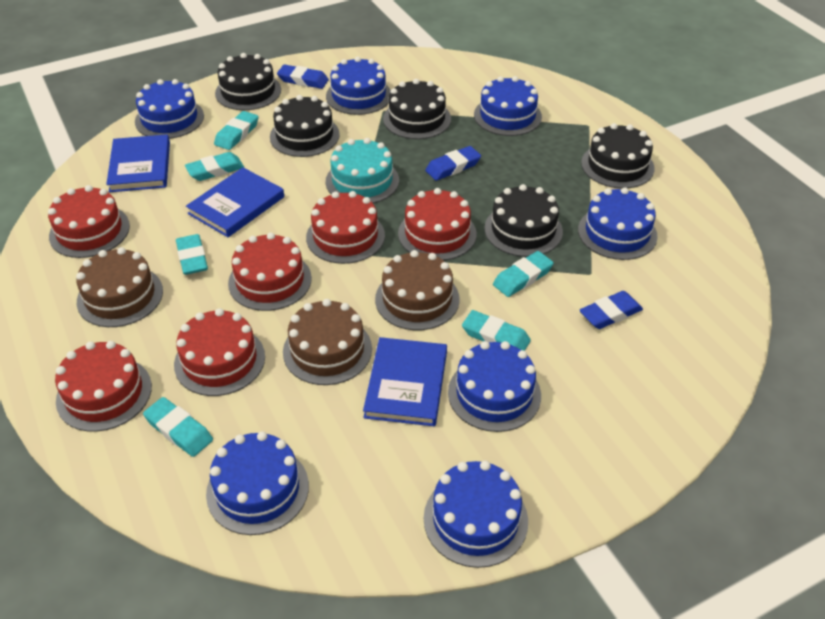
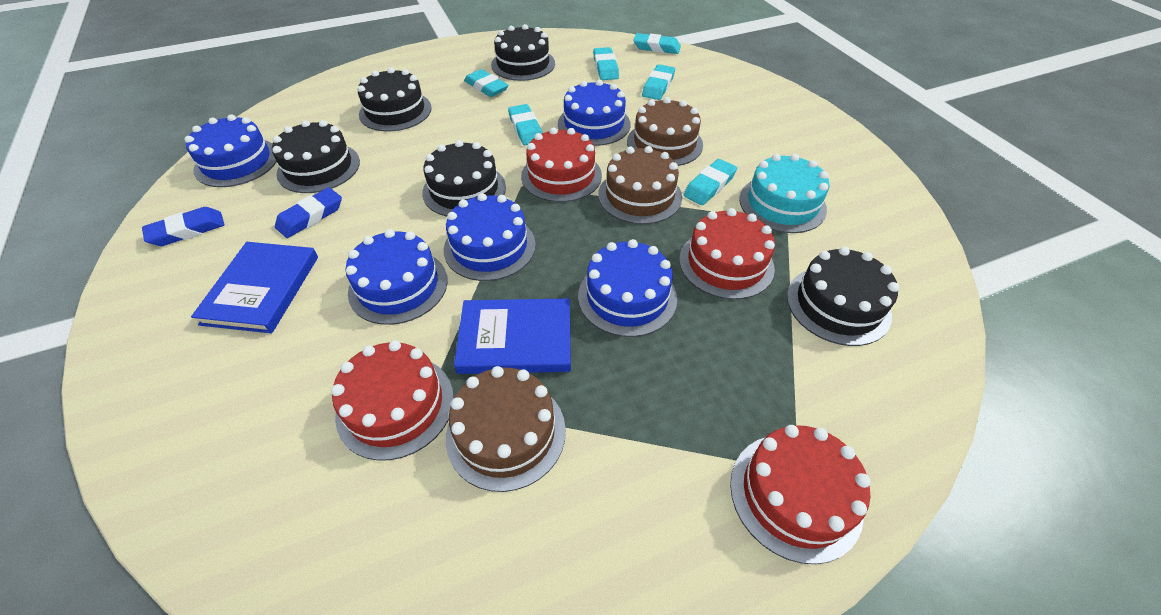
blue book: [106,134,170,192] [186,167,284,237] [363,337,447,426] = 3 -> [191,242,318,333] [454,298,571,374] = 2
blue cake: [135,79,204,139] [206,431,309,535] [326,57,391,115] [424,461,528,568] [448,341,541,432] [474,76,542,136] [578,187,658,260] = 7 -> [184,114,277,187] [346,229,448,325] [444,193,536,281] [558,80,631,146] [578,239,677,337] = 5
blue eraser: [277,65,329,89] [425,146,481,181] [579,291,643,329] = 3 -> [142,207,225,246] [275,187,342,238] = 2
red cake: [48,185,130,258] [55,341,152,432] [174,308,265,396] [228,233,312,311] [306,191,385,264] [398,188,477,260] = 6 -> [331,340,454,461] [521,127,602,202] [679,208,775,299] [730,425,871,564] = 4

